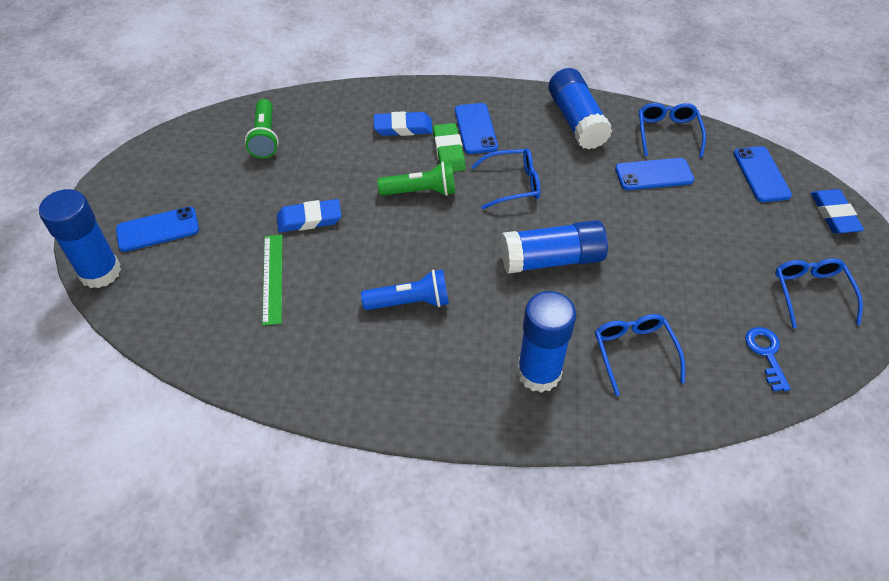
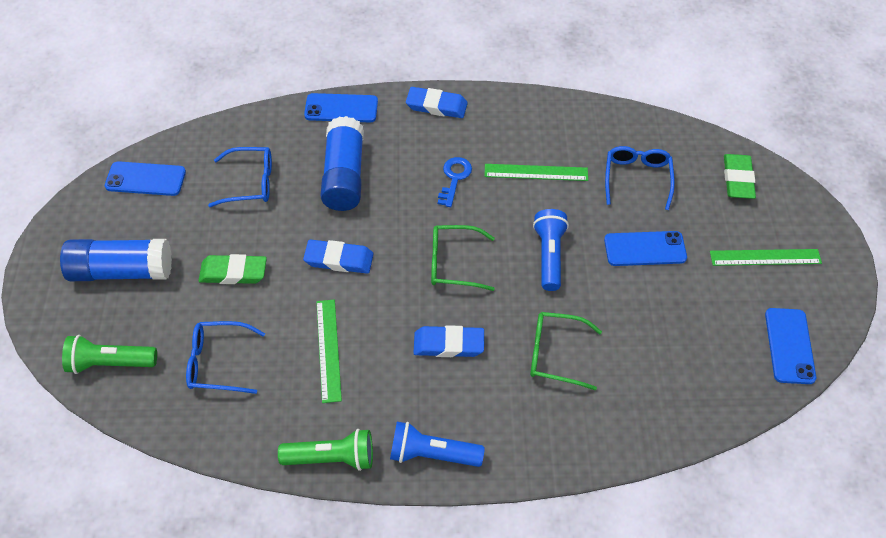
blue flashlight: [361,269,449,310] = 1 -> [390,422,485,467] [533,209,569,291] = 2
blue glasses: [471,148,541,209] [595,314,685,396] [639,103,706,157] [775,258,863,328] = 4 -> [186,321,265,394] [208,147,272,207] [605,146,675,210] = 3
blue glue stick: [39,189,121,288] [501,220,608,274] [517,291,576,393] [548,68,612,150] = 4 -> [60,239,172,281] [320,116,364,211] = 2
green eraser: [433,123,466,172] = 1 -> [198,254,267,284] [724,154,756,199] = 2
green glasses: none = 0 -> [431,225,495,291] [530,312,602,390] = 2
green ruler: [262,235,282,326] = 1 -> [316,299,342,403] [485,164,588,181] [710,249,822,266] = 3

